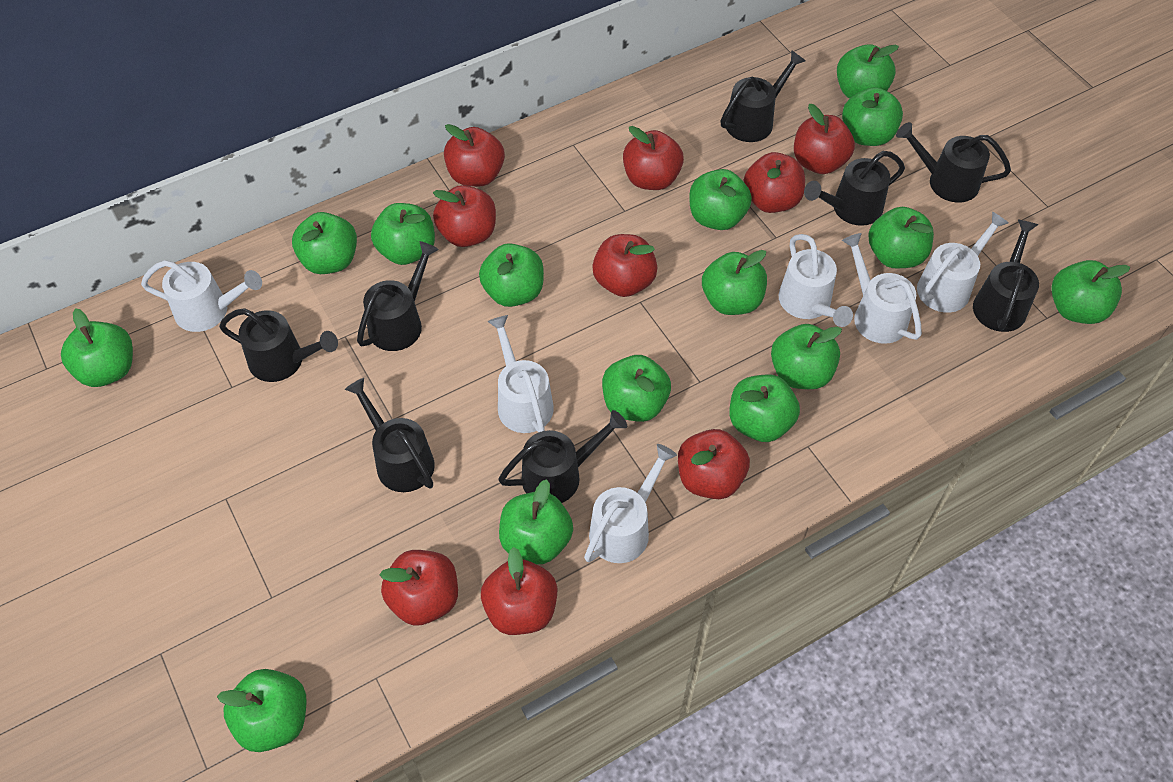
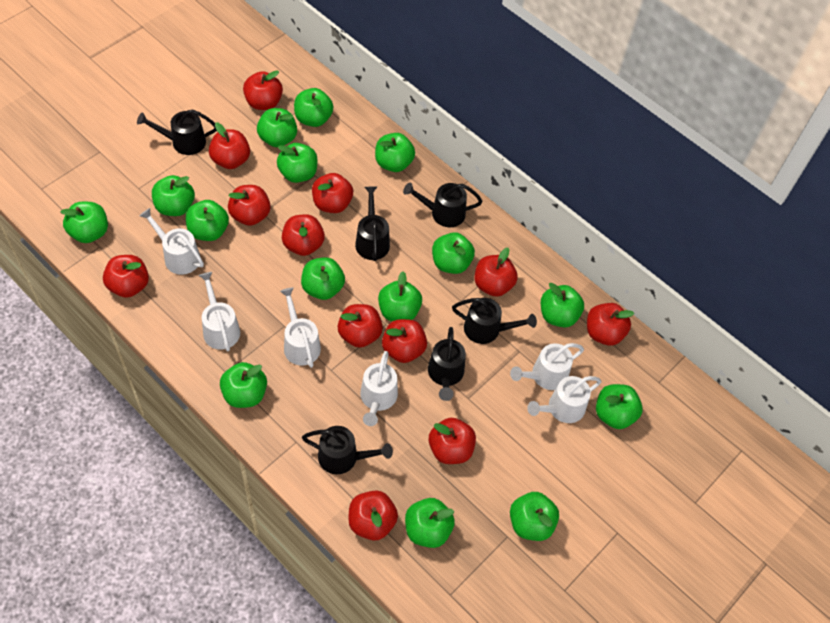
black watering can: [219,308,338,382] [345,378,435,492] [357,241,439,351] [498,410,627,503] [720,50,806,142] [804,151,905,226] [896,122,1011,202] [973,220,1039,332] = 8 -> [137,109,217,155] [302,426,393,474] [355,186,390,261] [403,183,482,227] [428,327,466,401] [452,298,537,344] = 6
red apple: [380,550,458,626] [433,185,496,247] [444,124,505,187] [481,547,557,635] [592,234,657,297] [623,126,684,190] [678,429,750,499] [743,152,805,213] [794,104,855,174] = 9 -> [103,255,149,298] [209,122,250,169] [228,185,271,226] [243,71,283,110] [282,214,325,256] [312,173,353,213] [338,304,383,348] [348,490,398,541] [382,319,427,363] [429,418,476,464] [474,248,518,297] [587,303,634,346] = 12

